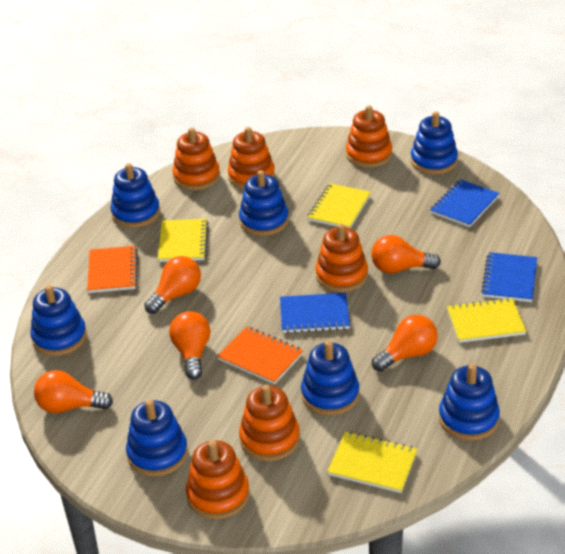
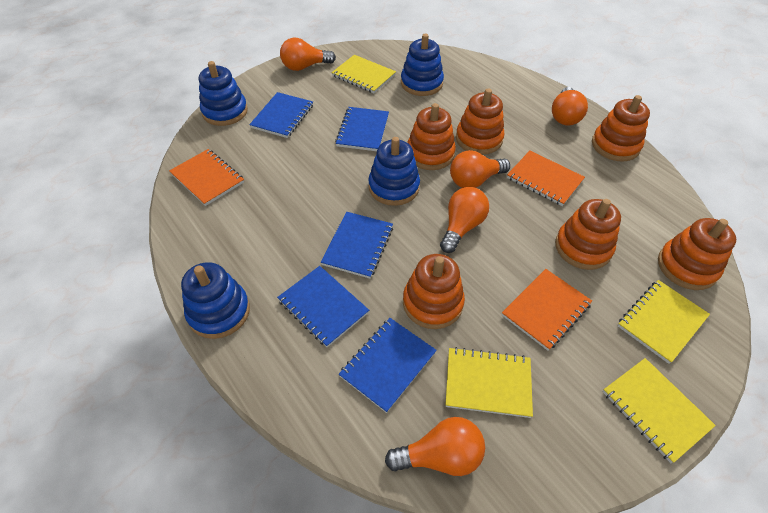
blue notebook: [280,293,350,333] [430,179,500,227] [481,252,537,302] = 3 -> [249,92,313,138] [277,266,369,347] [321,212,393,279] [335,107,389,151] [339,318,437,413] = 5
blue stacking toy: [30,285,87,356] [111,163,160,228] [126,400,188,477] [239,170,288,236] [301,341,359,415] [411,111,458,174] [439,364,500,440] = 7 -> [181,262,250,339] [199,61,248,126] [368,137,420,206] [401,34,444,96] = 4
orange notebook: [87,246,138,293] [217,326,303,384] = 2 -> [169,149,244,206] [502,269,592,351] [507,151,585,206] = 3

